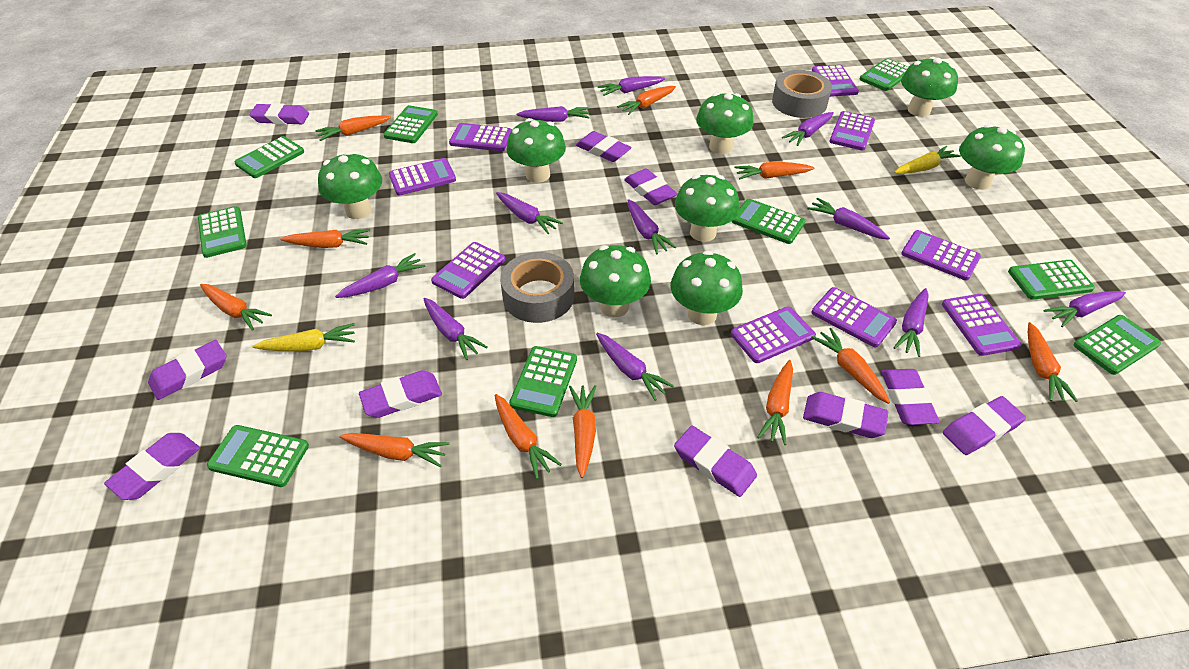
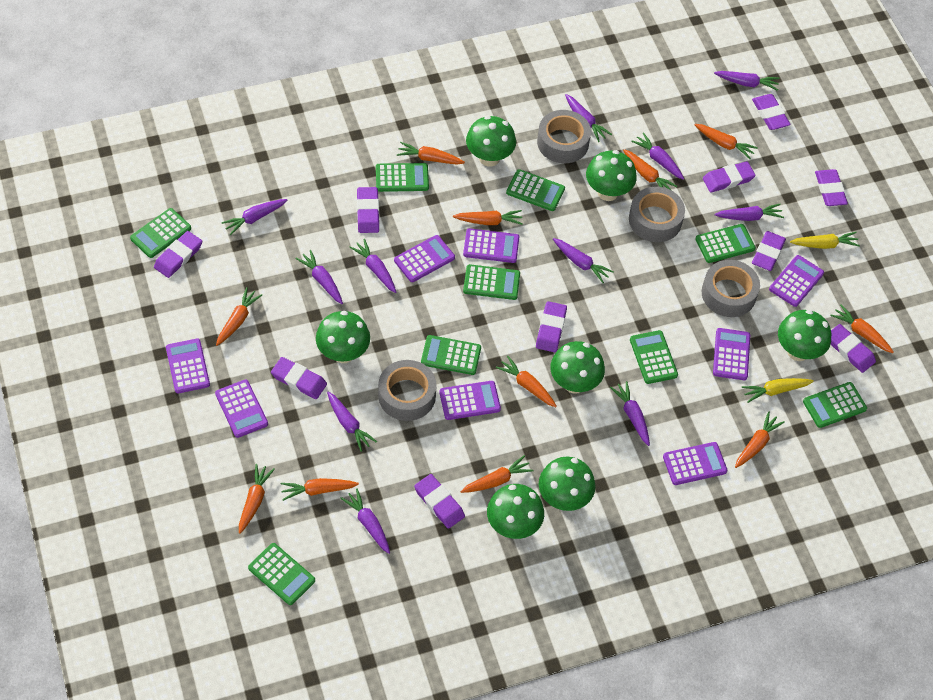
green mushroom: [318,151,382,219] [506,118,566,183] [580,245,651,317] [671,251,743,325] [675,175,739,242] [696,93,754,154] [901,57,958,117] [959,124,1025,190] = 8 -> [316,311,370,363] [466,116,516,167] [487,484,544,539] [539,457,595,511] [550,341,605,394] [586,150,637,201] [778,310,831,361] = 7
grey tape: [500,252,574,323] [772,70,832,118] = 2 -> [378,360,437,421] [537,110,591,163] [629,187,685,242] [702,260,760,317] = 4
purple calculator: [389,158,456,196] [431,242,505,299] [449,123,512,151] [731,306,816,363] [812,65,859,97] [812,287,897,347] [830,111,875,151] [901,230,981,281] [942,294,1021,356] = 9 -> [166,338,210,393] [215,379,268,438] [394,235,455,282] [439,381,501,420] [463,228,519,263] [663,442,727,485] [713,328,750,380] [769,255,824,307] = 8

